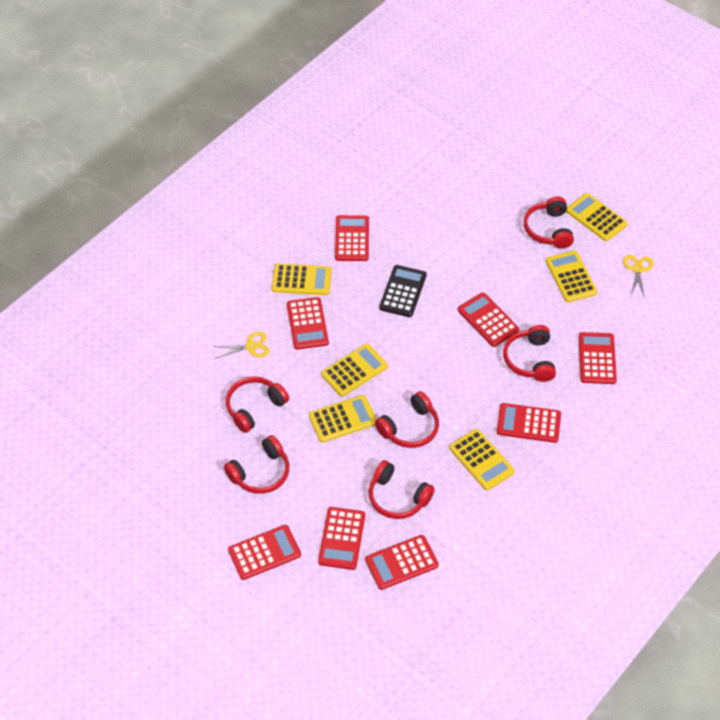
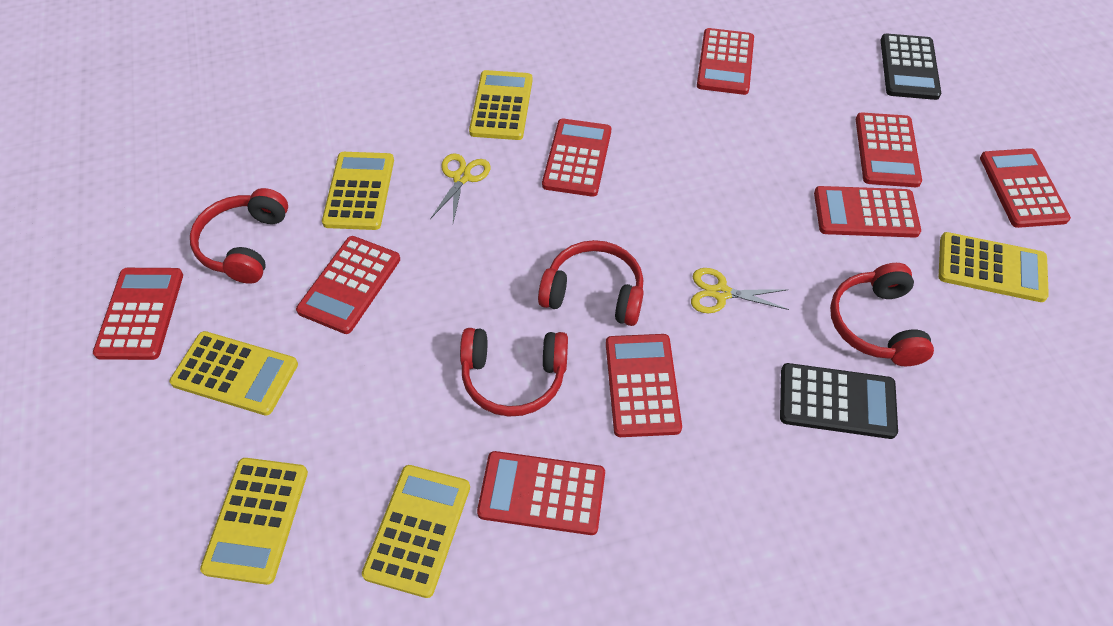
black calculator: [379,265,427,317] = 1 -> [780,363,898,439] [881,34,941,100] = 2
red calculator: [228,525,301,580] [287,297,329,350] [318,507,365,570] [335,215,369,261] [365,535,439,590] [458,293,519,347] [497,403,561,443] [579,332,617,384] = 8 -> [93,268,183,360] [296,236,400,334] [477,451,605,535] [542,119,611,197] [606,334,682,437] [697,28,754,95] [814,186,921,238] [856,113,922,187] [980,148,1071,228] = 9
red headphones: [224,435,289,494] [226,376,289,433] [368,460,435,519] [375,391,439,448] [503,325,556,382] [524,196,574,249] = 6 -> [190,188,288,284] [460,328,568,417] [538,240,644,326] [830,263,934,366] = 4

